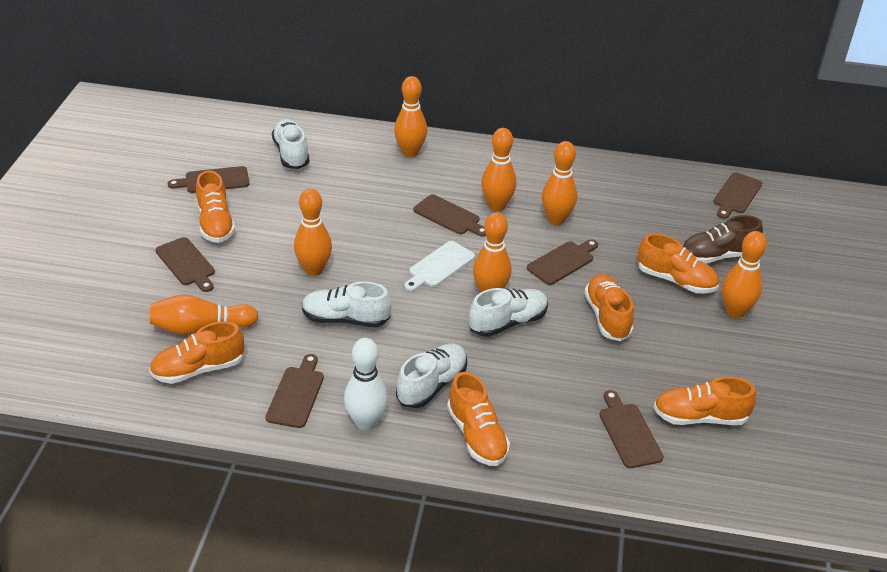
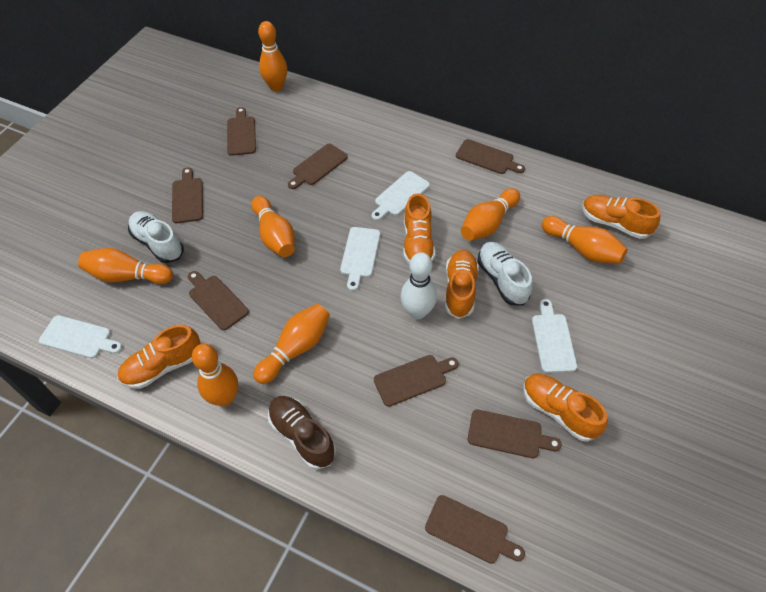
brown cutting board: [156,237,215,292] [168,166,249,193] [266,354,324,428] [413,194,486,237] [527,239,598,285] [599,390,664,468] [713,172,762,219] = 7 -> [172,168,203,223] [188,271,249,330] [227,107,256,156] [288,144,348,189] [374,355,459,407] [425,495,525,564] [456,139,525,174] [468,409,562,458] = 8
orange shoe: [149,321,244,384] [196,171,235,243] [447,372,510,466] [584,274,634,341] [637,234,719,294] [653,377,756,425] = 6 -> [117,325,201,389] [403,193,435,264] [445,250,479,319] [523,374,608,442] [582,195,660,239] = 5
white cutting board: [405,241,475,291] = 1 -> [39,315,122,358] [340,227,380,291] [372,171,430,221] [532,299,577,373] = 4
white shoe: [272,119,309,169] [302,281,391,327] [396,343,467,408] [469,288,548,337] = 4 -> [128,211,184,263] [477,242,532,306] = 2

